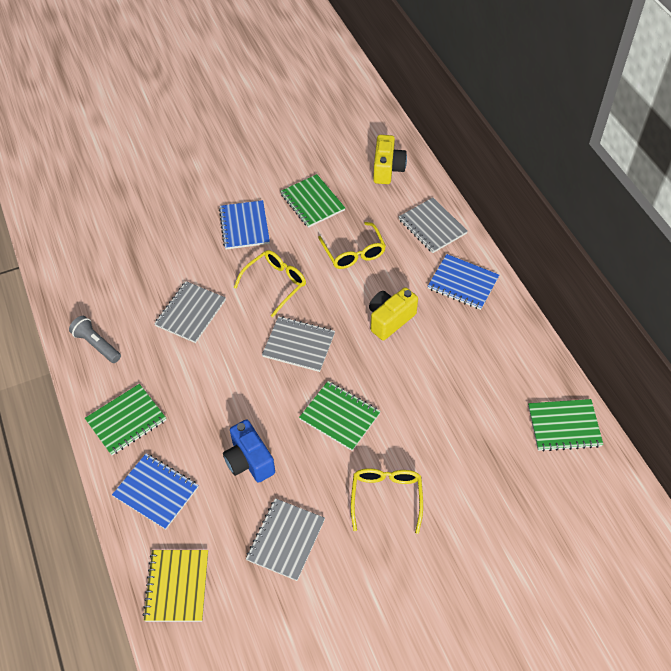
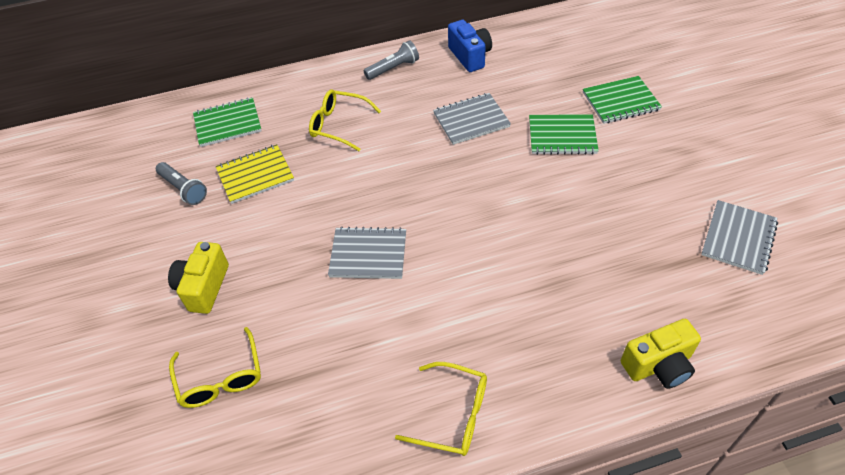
blue notebook: [112,454,199,530] [219,200,270,249] [428,254,499,310] = 3 -> none = 0
green notebook: [85,384,166,455] [280,174,345,228] [299,381,381,451] [528,399,603,452] = 4 -> [193,97,262,147] [529,114,599,155] [583,76,662,124] = 3
grey flashlight: [69,316,121,363] = 1 -> [156,162,207,205] [364,41,419,80] = 2
grey notebook: [154,281,226,343] [246,498,325,581] [262,316,335,372] [399,198,468,253] = 4 -> [328,227,406,279] [433,93,511,145] [701,200,778,275] = 3

